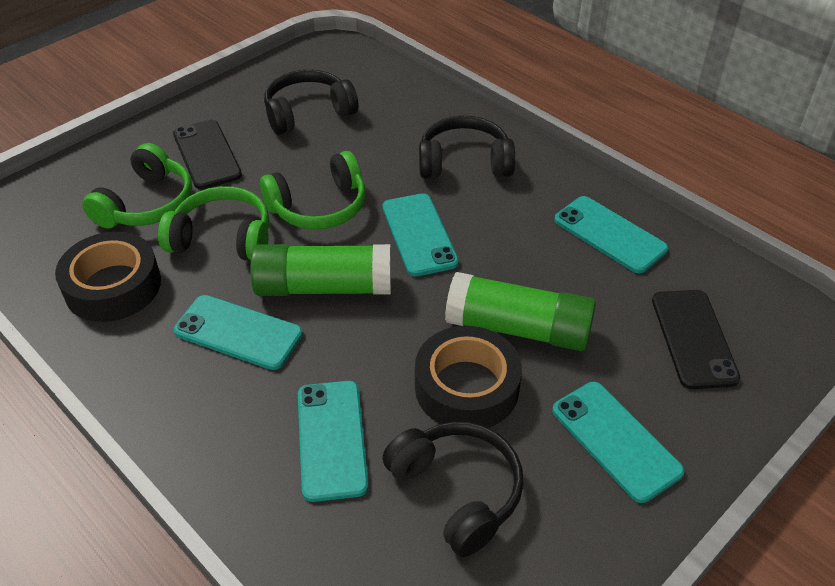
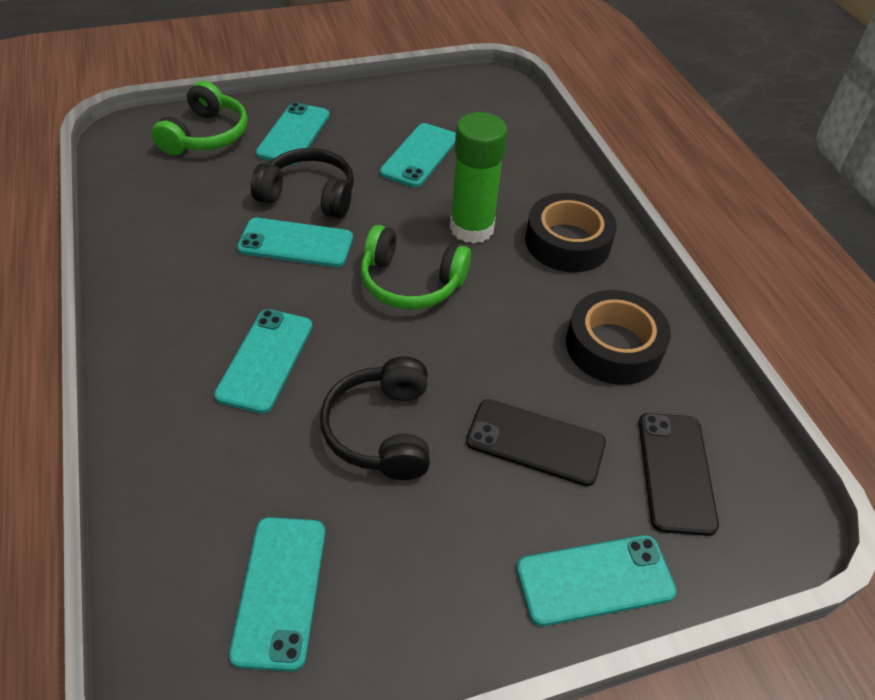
black headphones: [264,70,358,135] [382,422,524,557] [419,116,515,178] = 3 -> [251,148,354,219] [320,356,430,480] = 2
green glue stick: [250,244,391,296] [445,272,596,351] = 2 -> [450,112,507,243] = 1
green headphones: [82,143,192,228] [158,186,269,261] [260,151,366,229] = 3 -> [151,81,248,155] [361,225,471,310] = 2
turquoise phone: [174,295,303,370] [298,381,368,502] [382,193,459,276] [552,382,685,503] [554,196,668,273] = 5 -> [214,309,312,414] [229,517,325,671] [237,218,353,267] [256,102,330,165] [380,123,456,187] [517,535,676,626] = 6

